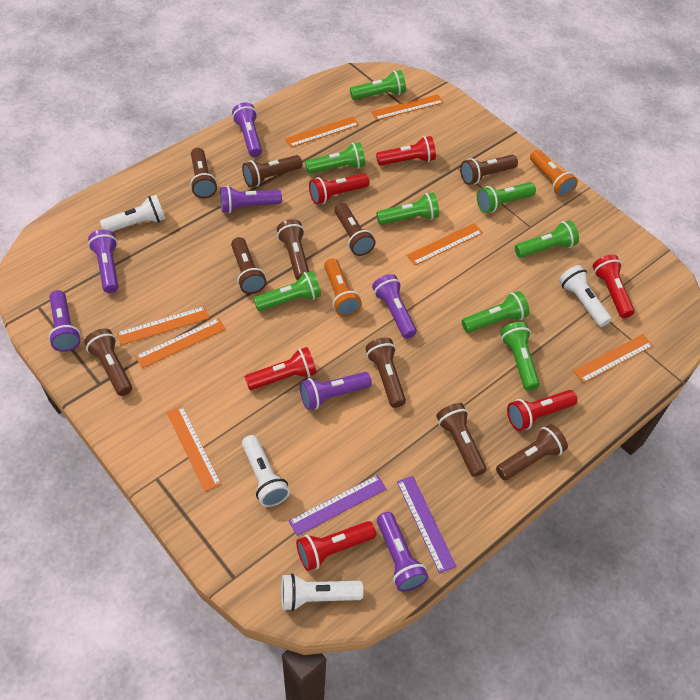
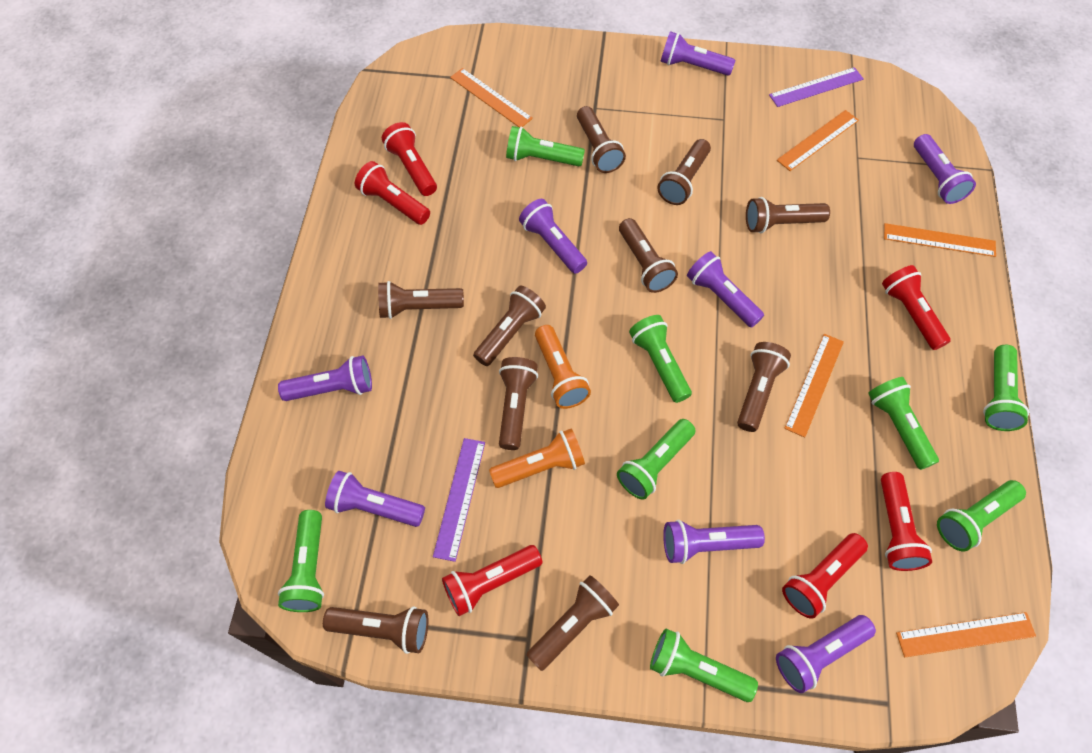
orange ruler: [117,306,209,345] [135,318,226,368] [166,406,222,492] [285,117,359,147] [371,94,444,120] [407,223,483,265] [573,334,653,383] = 7 -> [450,68,533,127] [777,110,859,171] [784,334,844,438] [884,223,996,257] [896,612,1036,657] = 5
purple flashlight: [48,290,81,352] [88,230,118,293] [220,186,282,213] [232,102,262,157] [300,372,372,410] [372,274,417,339] [377,512,429,592] = 7 -> [278,355,372,401] [325,471,425,527] [519,199,587,274] [660,31,735,76] [663,520,765,564] [687,251,764,328] [776,615,876,693] [914,134,976,204] = 8
white flashlight: [100,195,165,232] [242,435,290,507] [281,573,363,611] [559,265,612,327] = 4 -> none = 0

